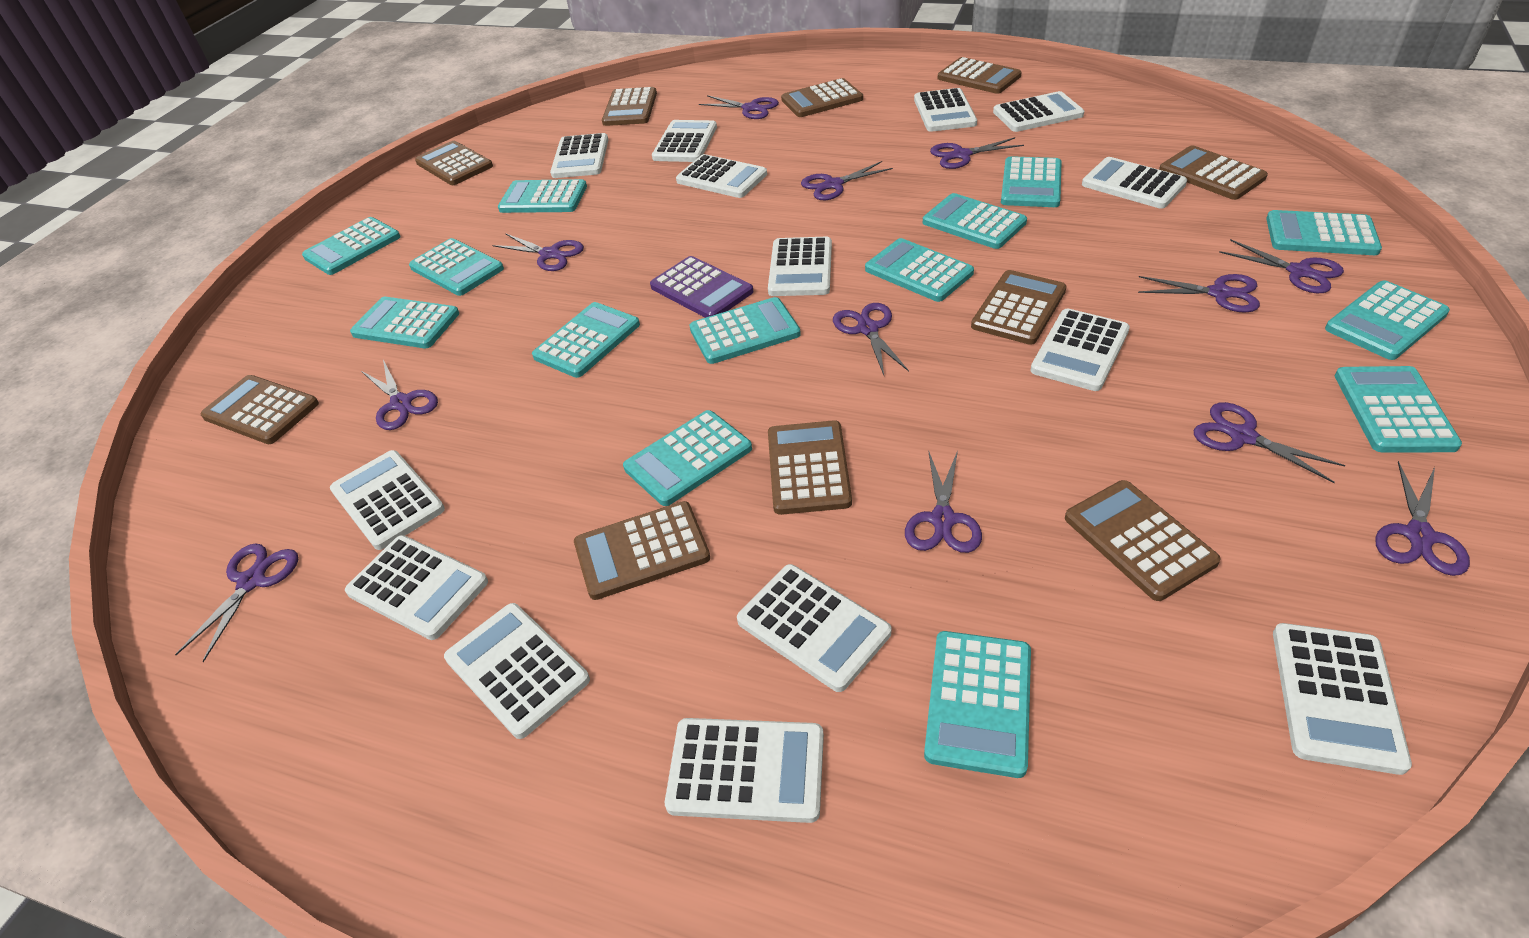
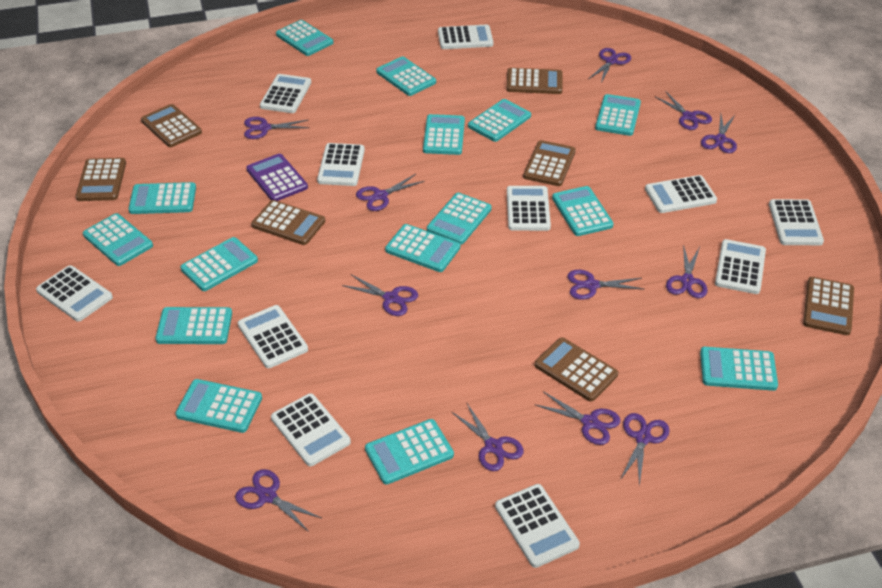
brown calculator: [201,375,319,444] [415,141,493,185] [574,501,710,600] [602,87,657,126] [768,420,852,515] [781,78,863,117] [938,57,1022,94] [971,270,1067,345] [1065,480,1221,601] [1159,145,1268,200] = 10 -> [76,158,126,201] [141,104,202,147] [251,200,325,245] [506,68,562,94] [523,140,576,186] [534,337,618,402] [803,277,854,335] = 7
turquoise calculator: [302,217,400,275] [350,297,459,348] [409,238,504,296] [498,179,587,213] [532,302,640,378] [623,410,752,506] [689,297,801,364] [865,238,974,302] [923,193,1027,249] [924,631,1031,778] [1001,156,1062,207] [1266,210,1382,255] [1325,280,1450,360] [1335,366,1462,452] = 14 -> [83,213,153,266] [128,182,196,214] [155,307,232,344] [176,379,262,433] [180,237,258,291] [276,20,333,56] [365,419,454,484] [376,56,436,96] [385,224,460,272] [423,114,465,155] [427,193,492,245] [468,99,531,142] [552,186,614,236] [595,94,641,136] [700,347,778,391] = 15
white calculator: [330,450,445,550] [345,535,488,640] [444,603,590,739] [550,133,608,178] [652,120,717,162] [665,718,824,823] [676,154,767,198] [737,564,891,692] [768,237,832,296] [914,88,977,132] [993,91,1084,132] [1030,308,1130,391] [1082,157,1187,209] [1273,623,1412,775] = 14 -> [36,265,113,322] [238,305,308,368] [260,74,311,113] [271,393,351,466] [317,143,365,186] [438,25,493,49] [495,484,580,568] [507,186,551,231] [645,175,717,213] [715,239,766,294] [769,199,824,245] = 11

